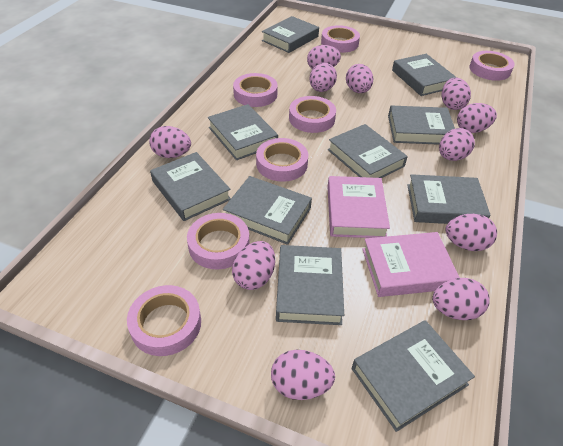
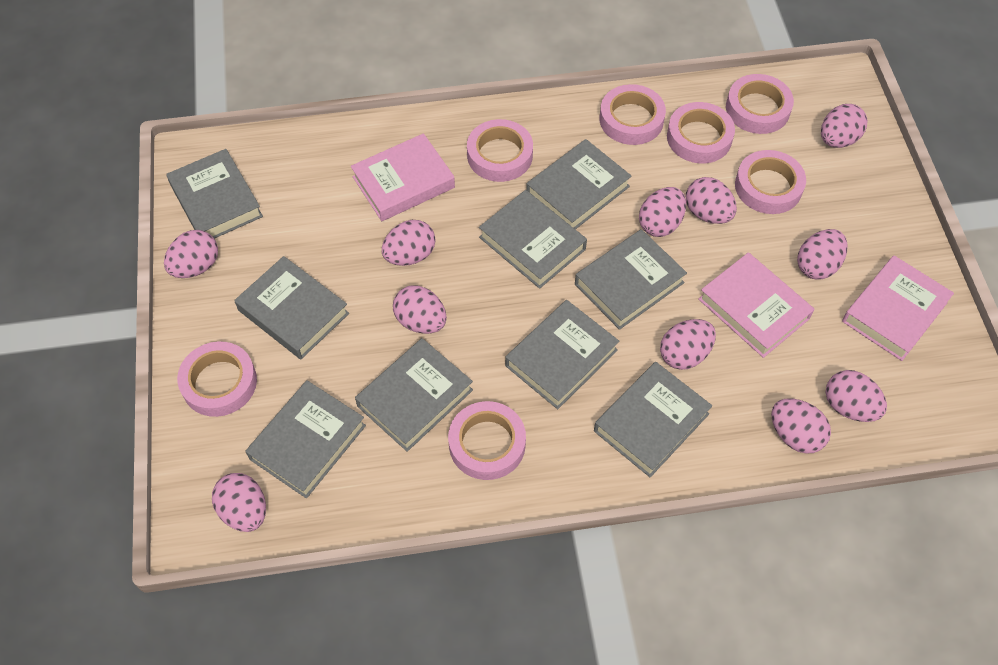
grey book: [150,152,231,221] [208,104,278,160] [223,176,312,245] [262,16,319,53] [276,245,344,325] [328,124,408,178] [352,320,475,432] [388,106,455,145] [392,54,457,96] [407,174,491,224] = 10 -> [166,149,263,239] [234,256,349,359] [245,380,366,498] [355,338,473,452] [479,190,587,289] [505,300,619,409] [526,139,631,229] [575,229,687,330] [594,362,712,477] = 9
pink book: [328,176,390,238] [362,232,460,297] = 2 -> [351,133,455,221] [698,252,815,358] [842,256,954,361] = 3

